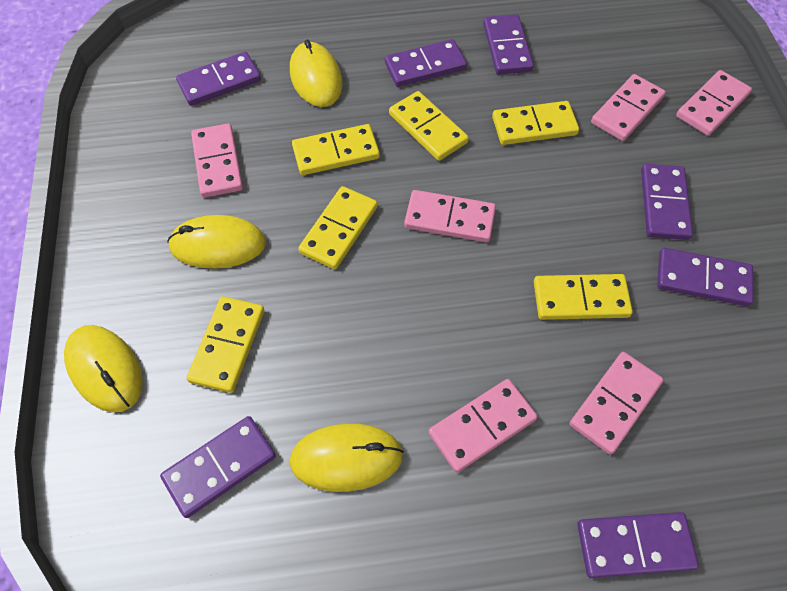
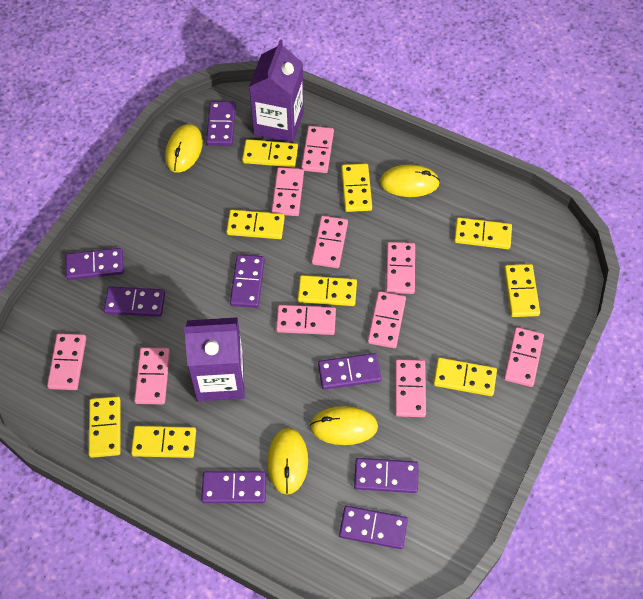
pink domino: [191,123,243,198] [404,190,496,242] [428,379,538,473] [570,352,664,455] [591,74,666,141] [676,70,752,136] = 6 -> [47,333,86,390] [134,347,170,404] [271,167,304,216] [276,305,336,335] [301,126,334,173] [312,216,348,268] [368,291,406,348] [386,242,415,294] [395,359,426,417] [504,327,544,387] = 10
purple carton: none = 0 -> [184,317,245,402] [249,39,304,143] = 2
purple domino: [160,416,276,518] [176,52,261,106] [385,39,467,87] [483,14,534,75] [577,512,699,578] [641,164,693,240] [657,248,753,306] = 7 -> [66,248,124,280] [104,286,165,317] [201,471,266,503] [206,101,236,146] [230,254,265,308] [318,353,381,390] [339,506,408,549] [354,458,419,493] = 8
yellow domino: [187,296,264,393] [292,124,380,175] [298,186,378,269] [389,91,469,161] [492,101,579,145] [534,274,633,320] = 6 -> [88,396,121,458] [131,426,196,458] [226,210,285,239] [242,139,298,167] [298,275,357,306] [341,164,372,212] [433,358,497,396] [454,217,512,249] [504,264,540,317] = 9

